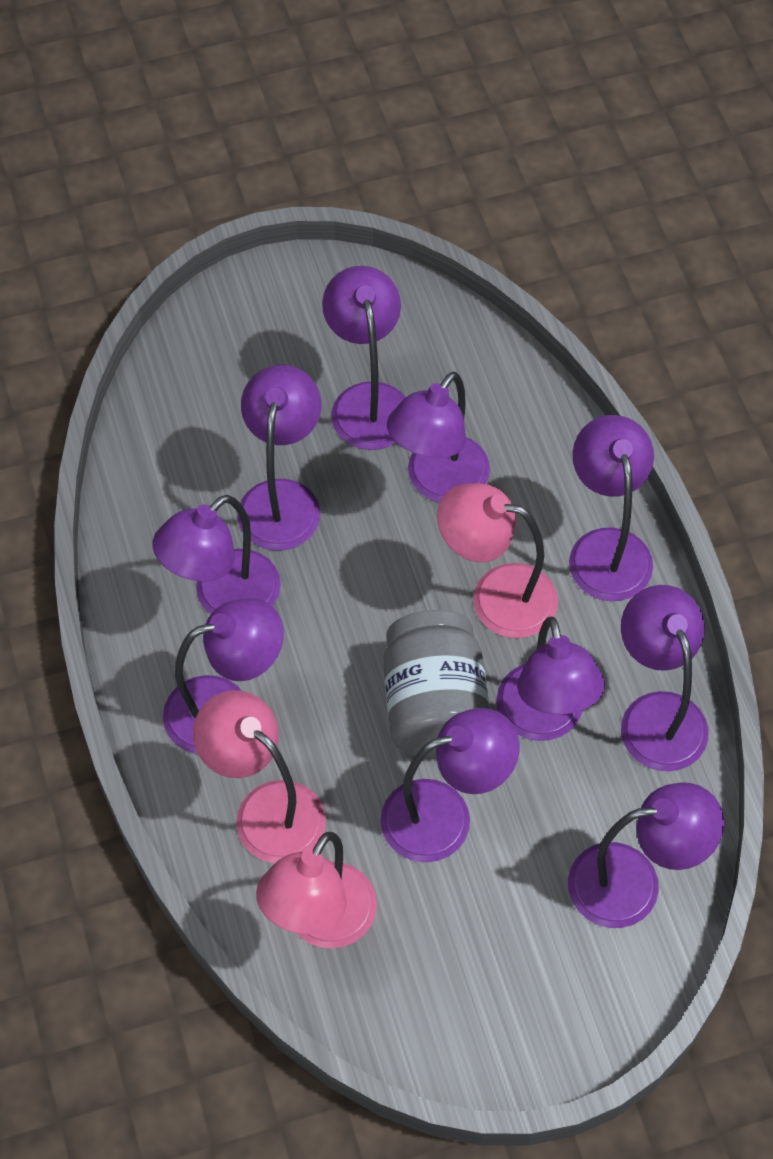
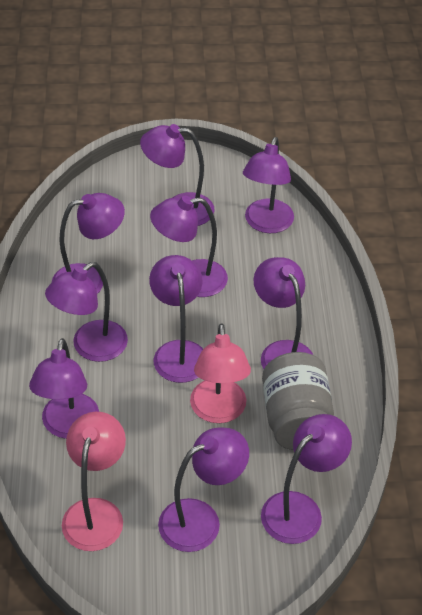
pink lamp: [193,690,326,863] [256,832,377,949] [437,483,558,638] = 3 -> [62,412,126,551] [190,323,251,423] = 2

